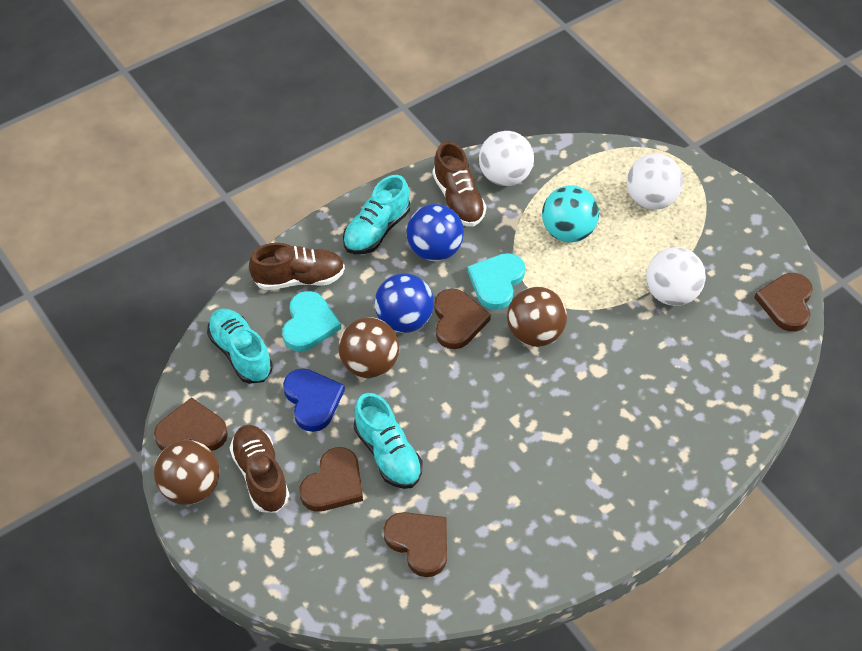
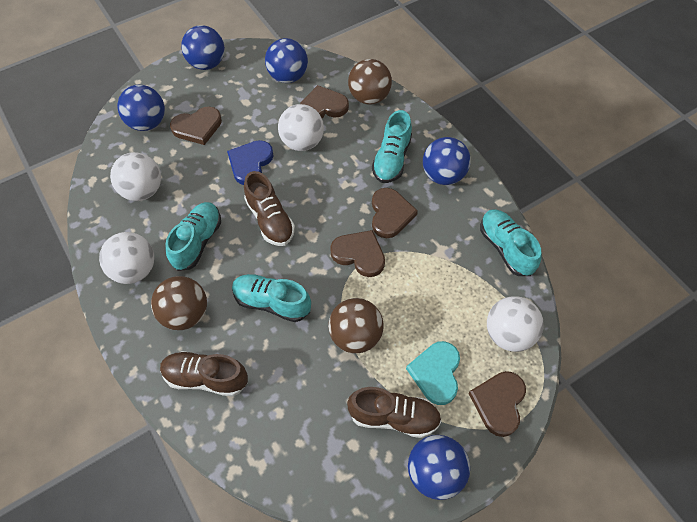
blue ball: [374,273,434,333] [407,204,464,261] = 2 -> [117,85,165,131] [181,25,225,70] [265,38,308,83] [408,435,470,500] [423,137,471,185] = 5
turquoise ball: [542,186,599,243] = 1 -> none = 0
turquoise heart: [282,291,341,351] [468,253,526,310] = 2 -> [406,341,460,405] = 1
turquoise shoe: [207,309,273,384] [343,175,410,254] [354,393,423,489] = 3 -> [165,202,221,271] [232,274,311,322] [372,110,412,183] [480,209,541,276] = 4
white ball: [479,131,534,186] [627,154,683,210] [646,247,706,306] = 3 -> [99,232,154,284] [110,152,161,201] [278,104,324,151] [487,296,544,352] = 4

